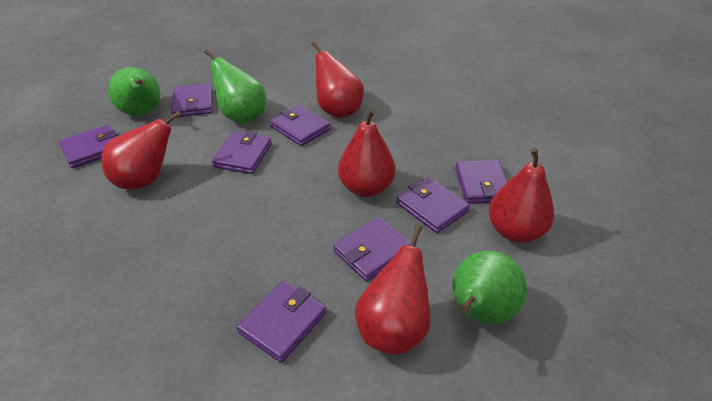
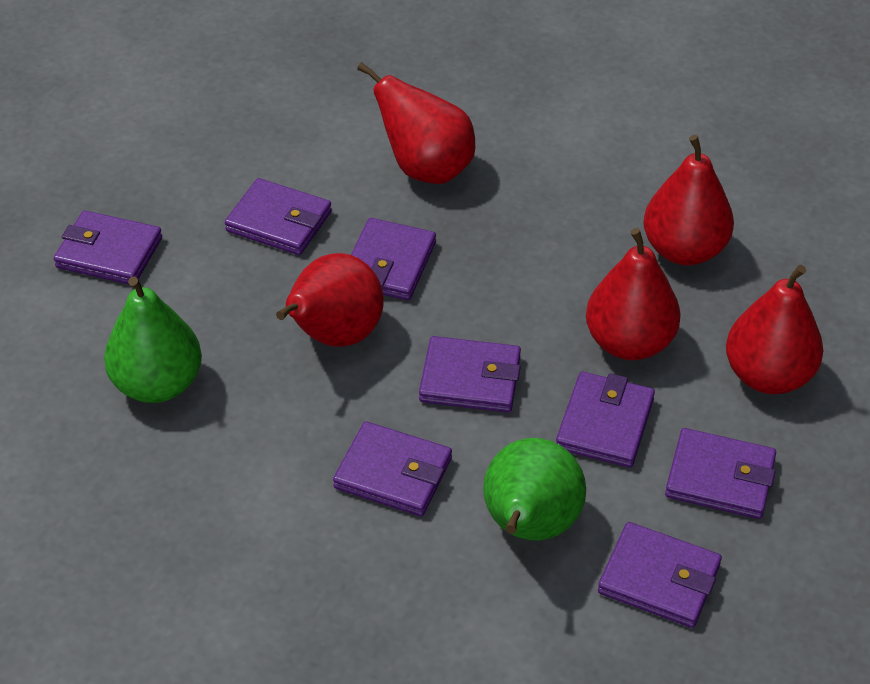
green pear: [108,67,160,116] [204,49,266,123] [452,251,527,324] = 3 -> [104,276,202,403] [483,438,586,540] = 2

